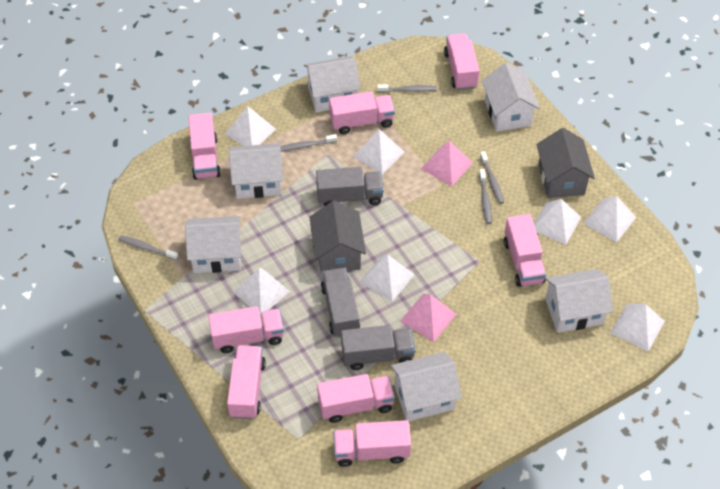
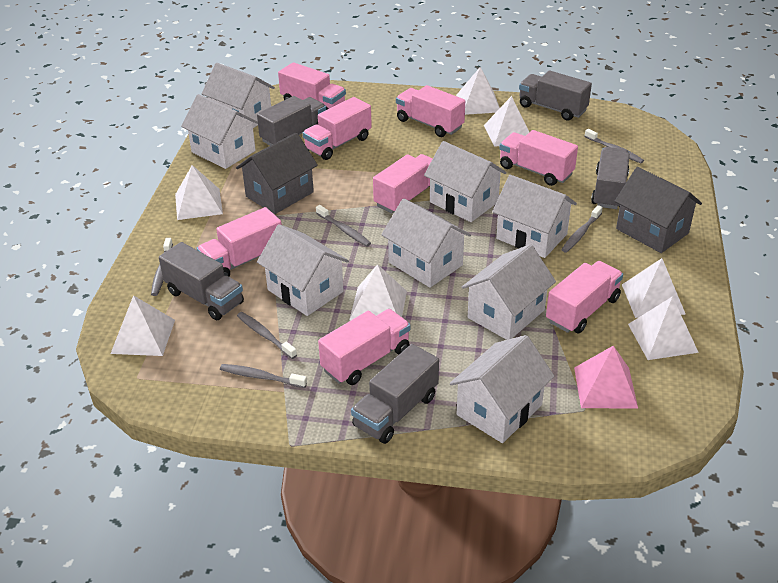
grey toothbrush: [118,235,179,260] [280,134,337,151] [377,84,437,92] [479,169,492,224] [480,151,504,204] = 5 -> [151,238,173,296] [220,364,307,388] [237,312,297,359] [316,205,371,247] [562,205,603,253] [584,129,644,164] = 6
grey truck: [316,167,384,206] [321,267,360,338] [341,325,416,370] = 3 -> [159,242,244,320] [257,96,326,146] [351,344,439,444] [519,71,592,120] [591,147,630,209] = 5
pink pyramid: [400,294,456,342] [421,141,473,186] = 2 -> [574,346,638,409] = 1
white house: [185,216,241,273] [229,143,283,199] [304,56,361,112] [391,352,462,421] [482,62,540,132] [545,269,613,333] = 6 -> [181,94,258,169] [202,63,275,128] [257,224,349,316] [381,198,471,288] [424,141,507,222] [450,335,554,443] [462,244,556,340] [492,175,577,258] = 8

